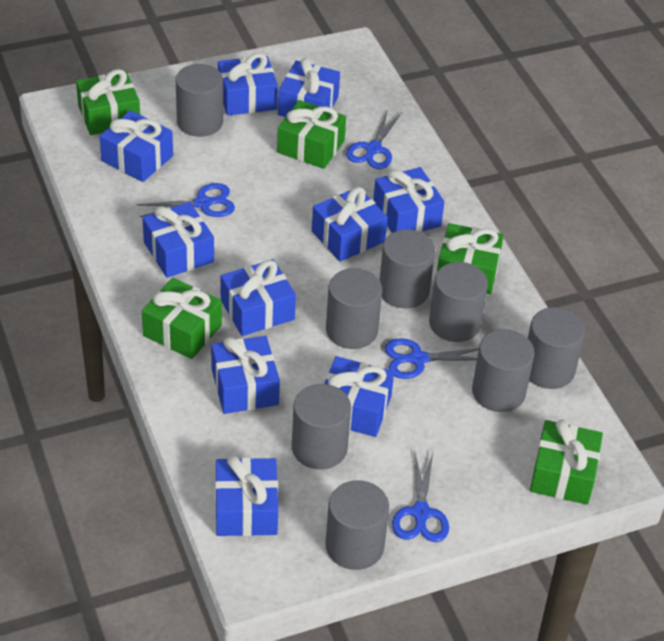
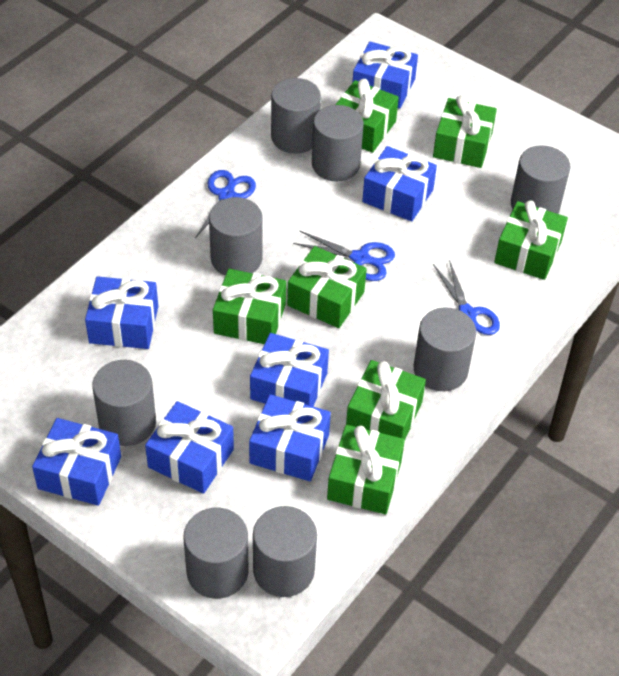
blue gift: [99,110,173,182] [143,202,214,278] [211,336,280,414] [215,455,278,536] [218,53,278,116] [221,259,296,336] [278,57,340,117] [312,187,388,262] [324,356,394,437] [373,167,444,233] = 10 -> [32,418,121,506] [85,276,158,349] [145,401,234,494] [249,394,331,481] [250,333,329,407] [352,42,418,109] [362,146,437,221] = 7
blue scissors: [137,183,235,217] [346,109,402,169] [385,338,479,379] [392,453,449,542] = 4 -> [195,170,256,238] [293,231,395,281] [433,260,500,335] = 3
green gift: [76,69,140,135] [142,278,222,359] [277,100,346,169] [437,223,504,294] [530,419,603,505] = 5 -> [213,269,286,344] [287,246,367,328] [327,425,405,514] [335,79,399,153] [346,360,426,439] [433,95,497,168] [494,200,568,280] = 7

